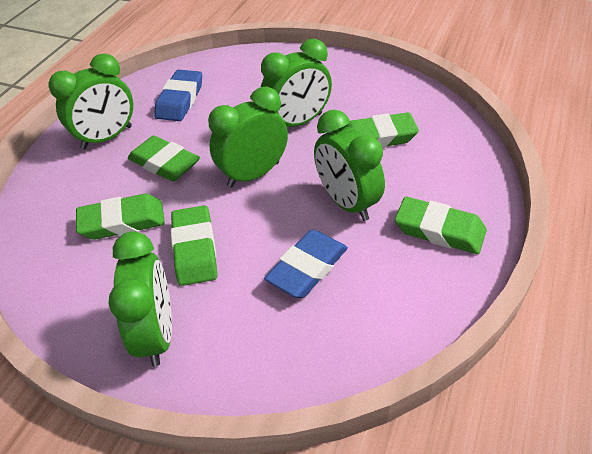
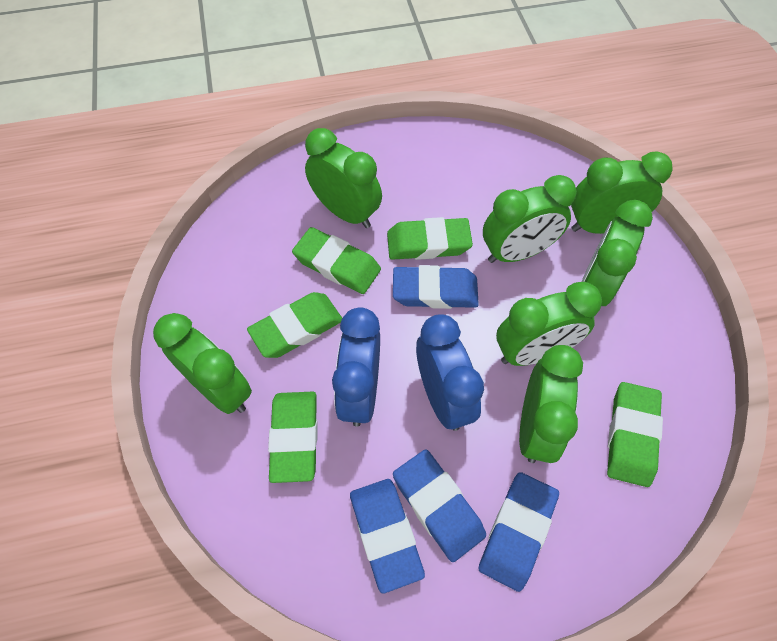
blue clock: none = 0 -> [332,307,380,427] [416,314,484,431] = 2
blue eraser: [154,69,202,121] [264,230,348,298] = 2 -> [350,479,425,594] [393,265,479,309] [393,449,486,562] [478,472,559,592] = 4
green clock: [48,53,133,150] [108,232,172,366] [208,87,288,188] [261,39,332,127] [314,110,385,221] = 5 -> [153,313,252,414] [305,128,382,228] [483,175,577,263] [496,282,602,366] [519,345,583,463] [571,151,673,234] [581,200,653,306] = 7

